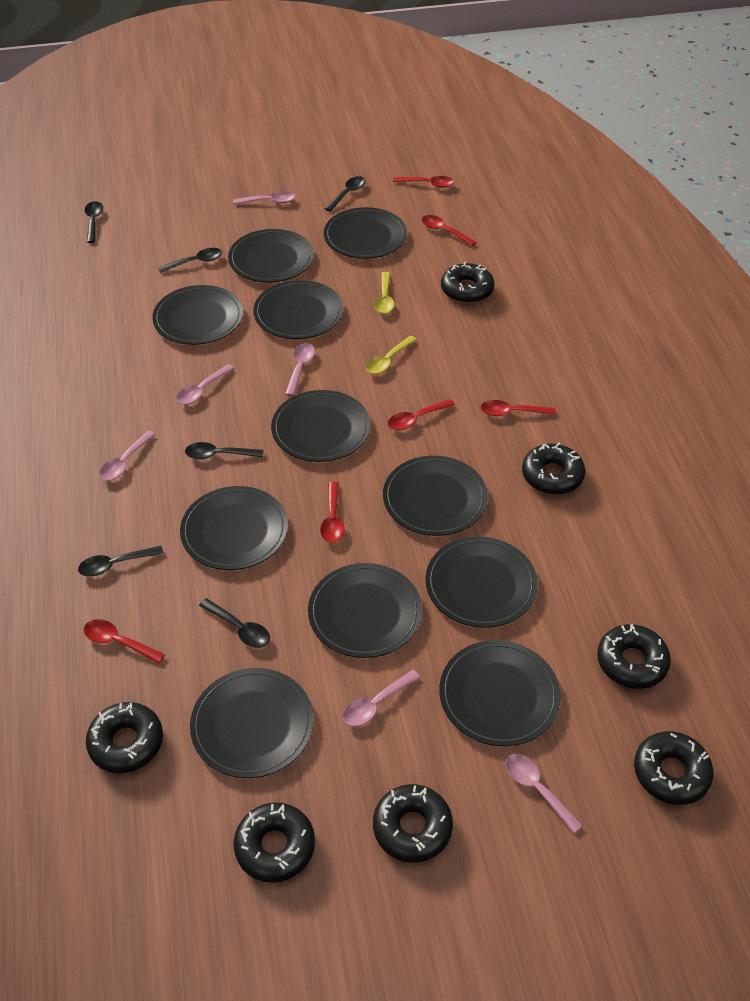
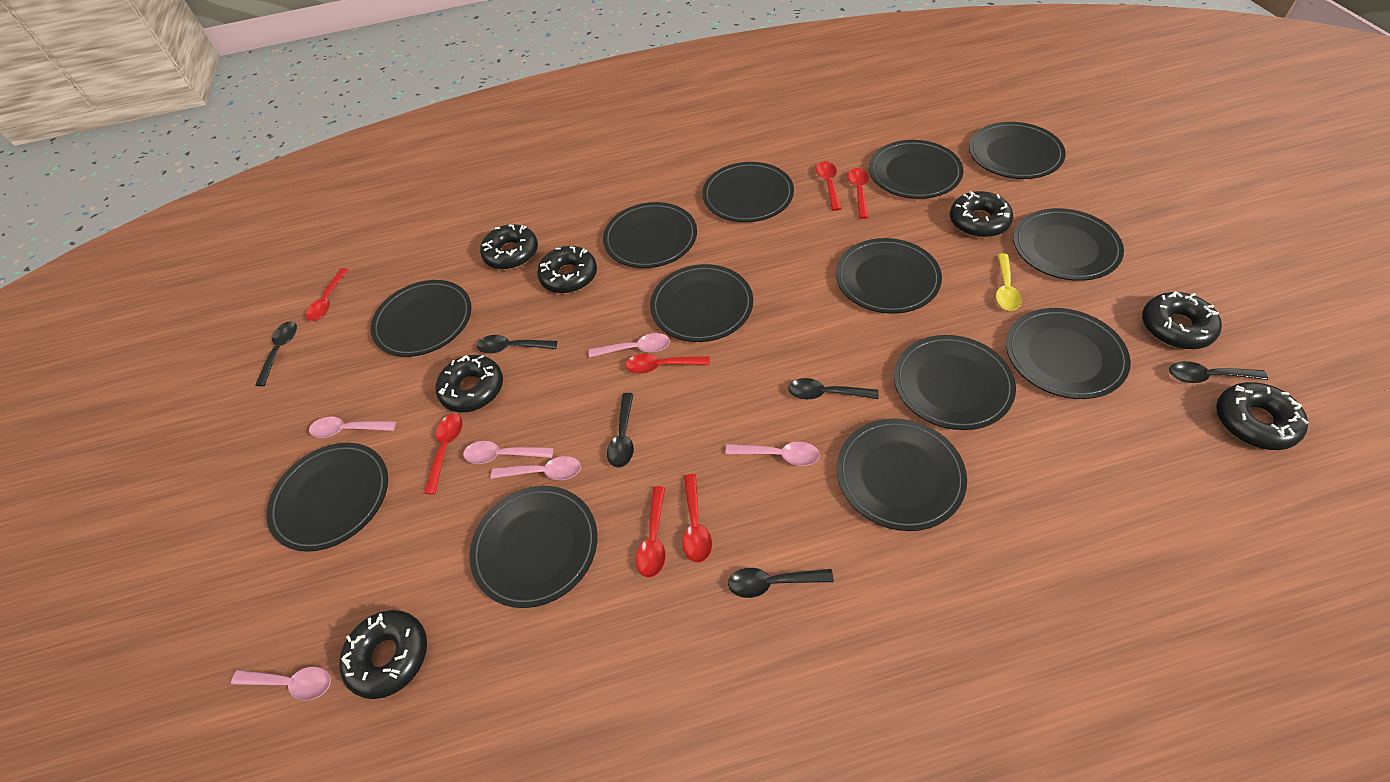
black plate: [152,285,243,345] [180,486,288,570] [190,668,314,778] [228,229,314,282] [253,280,343,339] [271,390,371,462] [308,563,422,658] [324,207,407,259] [383,456,488,536] [425,536,538,628] [439,640,561,746] = 11 -> [267,443,388,552] [371,280,471,357] [469,486,597,608] [603,202,697,268] [650,264,753,342] [702,162,794,222] [836,238,942,314] [837,418,967,531] [869,140,963,199] [894,335,1016,430] [969,122,1066,179] [1006,308,1131,399] [1013,208,1124,281] = 13
red spoon: [84,619,165,663] [320,482,345,543] [388,399,455,430] [393,176,454,188] [422,215,476,246] [481,400,556,416] = 6 -> [306,268,348,321] [424,414,463,495] [625,354,710,374] [636,486,666,578] [682,474,712,563] [816,161,842,211] [848,168,869,219] = 7
yellow spoon: [366,336,417,374] [374,272,395,314] = 2 -> [996,253,1022,311] = 1

